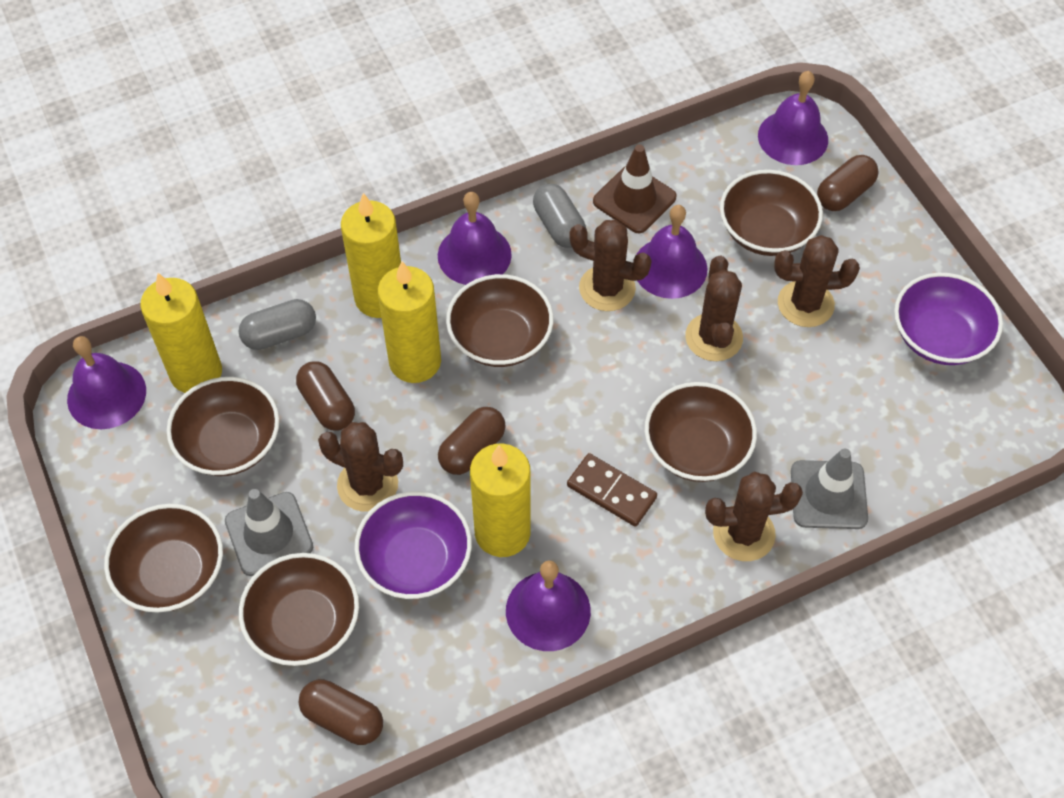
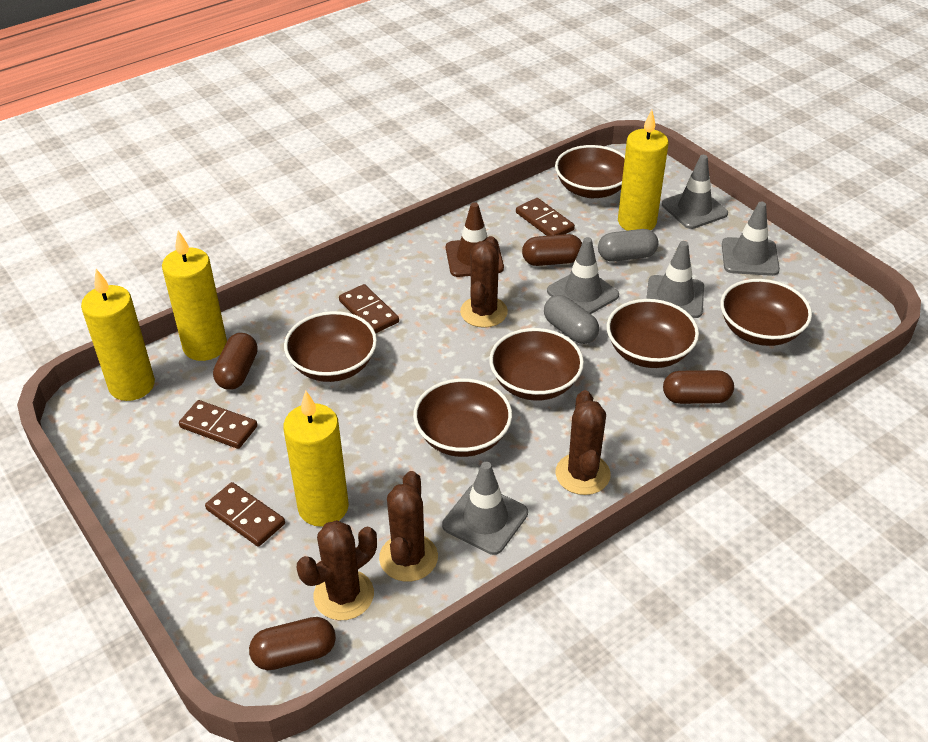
brown cactus: [318,422,403,512] [569,220,652,311] [685,256,743,361] [705,472,803,561] [774,235,860,327] = 5 -> [297,520,377,620] [379,471,438,582] [460,236,508,328] [555,390,610,495] = 4
brown domino: [567,453,657,527] = 1 -> [179,400,257,449] [205,482,285,547] [339,284,399,333] [516,198,575,236] = 4
grey traffic cone: [225,489,313,576] [791,448,868,529] = 2 -> [442,462,528,555] [547,237,619,314] [646,241,704,318] [662,155,728,229] [722,202,780,276] = 5
purple bell: [67,336,146,429] [438,192,512,285] [506,560,591,651] [636,205,708,299] [758,71,828,165] = 5 -> none = 0
purple bowl: [354,491,472,599] [894,273,1003,365] = 2 -> none = 0

